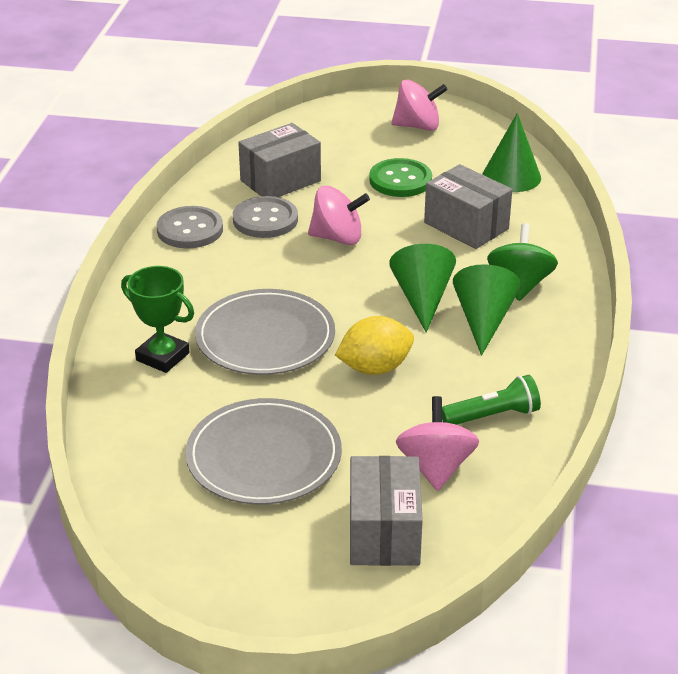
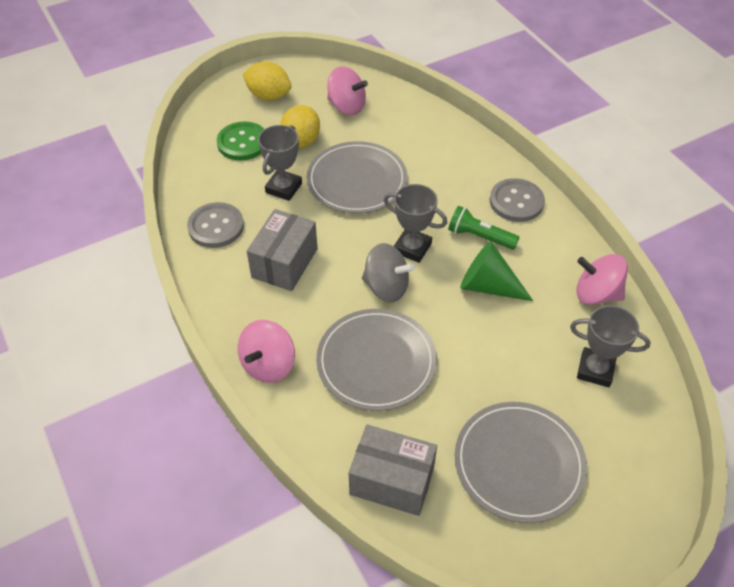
green cone: [389,244,456,333] [453,264,521,356] [482,113,541,192] = 3 -> [460,241,533,301] = 1
green spinning top: [487,223,558,301] = 1 -> none = 0
green trophy: [121,266,194,373] = 1 -> none = 0
grey box: [238,123,321,197] [350,456,423,566] [424,164,512,249] = 3 -> [247,209,318,291] [349,425,437,516] = 2
grey plate: [185,398,342,505] [195,289,335,375] = 2 -> [307,141,407,213] [316,309,437,411] [455,402,587,523] = 3
grey spinning top: none = 0 -> [362,243,415,302] = 1
grey trophy: none = 0 -> [258,125,302,201] [384,184,447,263] [570,305,651,387] = 3
yellow lemon: [335,316,414,375] = 1 -> [243,61,291,100] [280,105,320,148] = 2

